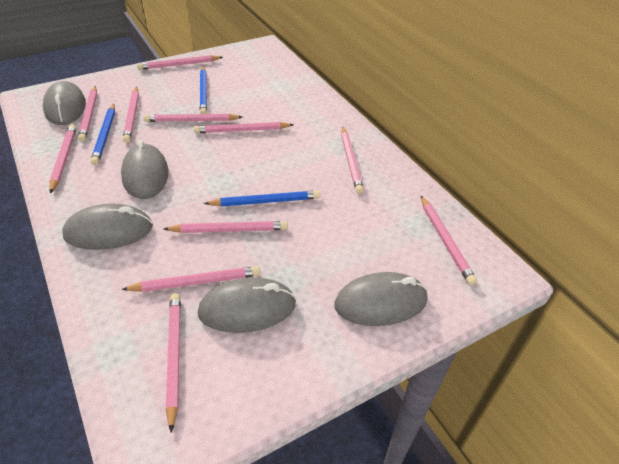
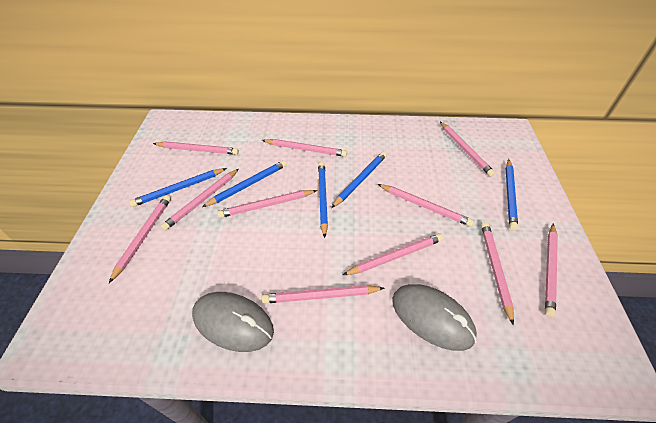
blue pencil: [91,104,115,165] [200,66,207,114] [204,190,320,206] = 3 -> [129,168,227,207] [202,160,287,207] [318,162,328,238] [331,151,387,208] [505,159,518,230] = 5
grey mouse: [43,81,86,125] [62,203,153,250] [121,140,169,199] [198,277,296,333] [334,272,428,326] = 5 -> [192,292,274,352] [392,284,477,351] = 2

